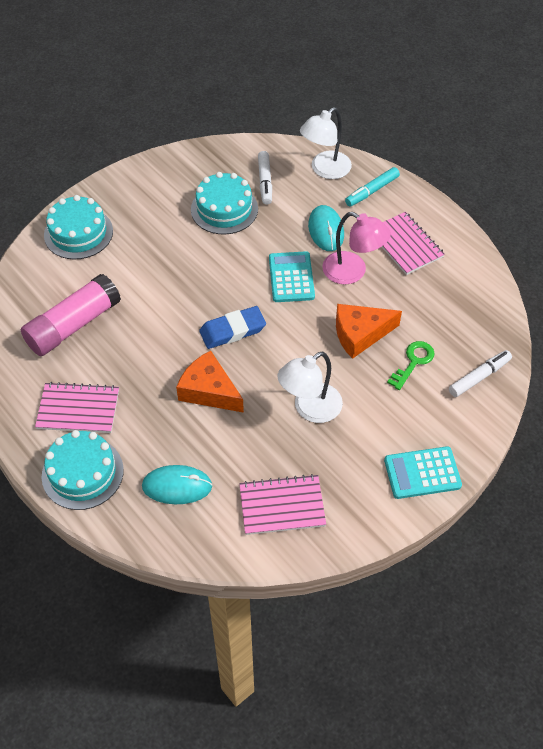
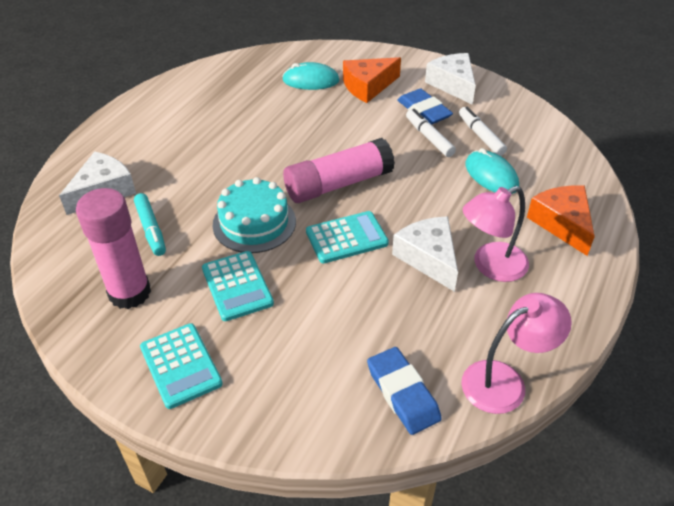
blue eraser: [199,306,266,349] = 1 -> [367,347,442,435] [397,89,453,125] = 2
green key: [387,341,435,390] = 1 -> none = 0
pink glue stick: [21,274,121,356] = 1 -> [76,188,151,309] [283,138,395,203] = 2
pink lamp: [322,212,391,284] = 1 -> [461,293,572,414] [463,186,529,282] = 2
pink notebook: [35,382,119,433] [239,474,326,535] [382,212,445,275] = 3 -> none = 0
turquoise cake: [42,430,124,510] [44,195,113,259] [191,172,258,235] = 3 -> [213,177,296,253] = 1
turquoise calculator: [269,251,315,302] [384,446,462,499] = 2 -> [140,323,223,409] [202,251,274,321] [306,211,389,264] = 3
white cheese: none = 0 -> [59,151,136,215] [392,216,458,292] [425,53,476,105] = 3
white lamp: [277,351,343,423] [300,107,352,179] = 2 -> none = 0

